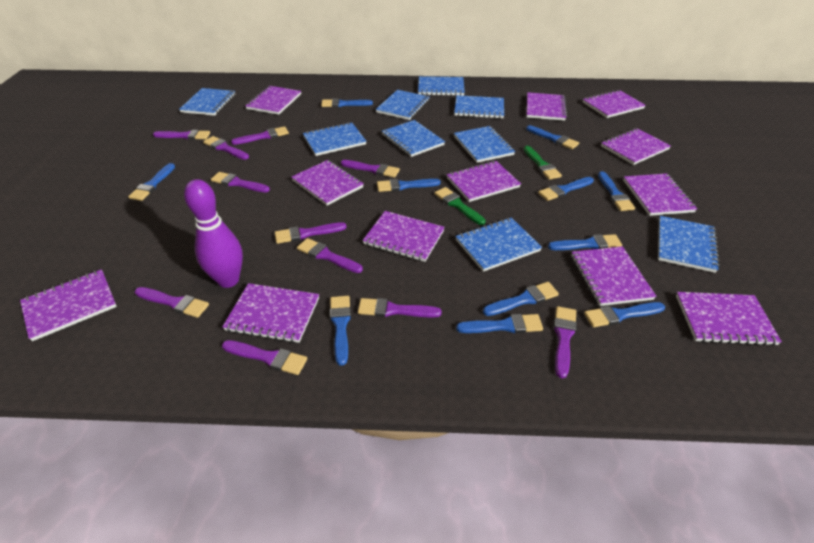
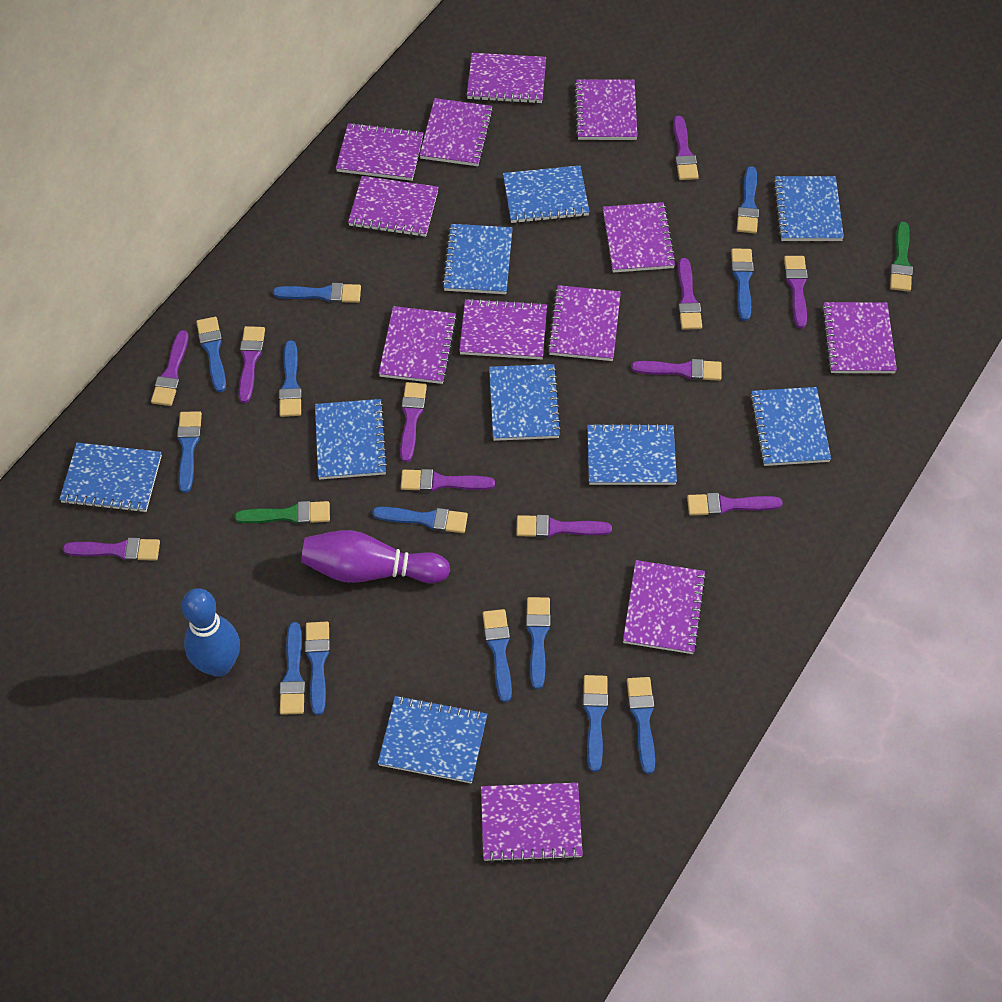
blue bowling pin: none = 0 -> [182,588,240,677] = 1
blue brush: [128,163,175,201] [321,98,373,107] [330,296,351,366] [377,179,441,192] [456,314,543,333] [483,282,559,316] [526,125,579,149] [538,177,594,201] [548,234,622,250] [584,302,665,327] [598,171,635,211] = 11 -> [177,411,202,493] [196,317,226,392] [273,283,361,303] [279,340,302,417] [280,622,305,715] [305,622,330,715] [372,507,468,533] [483,609,512,702] [526,597,551,689] [583,675,608,772] [627,677,655,774] [731,248,754,321] [737,166,759,233] = 13

